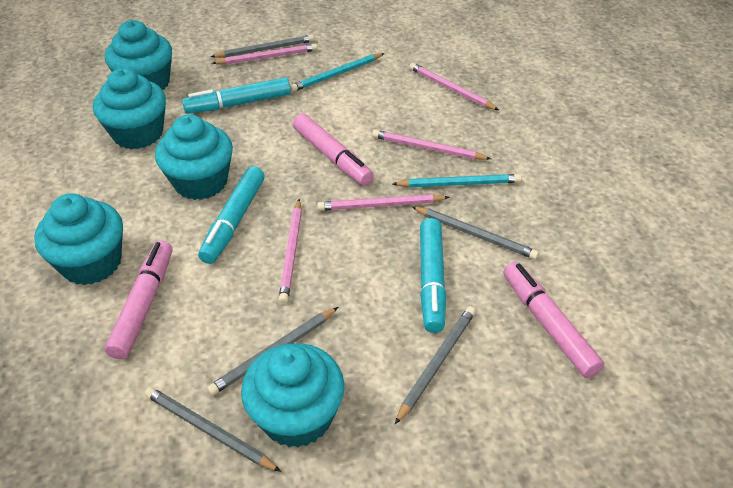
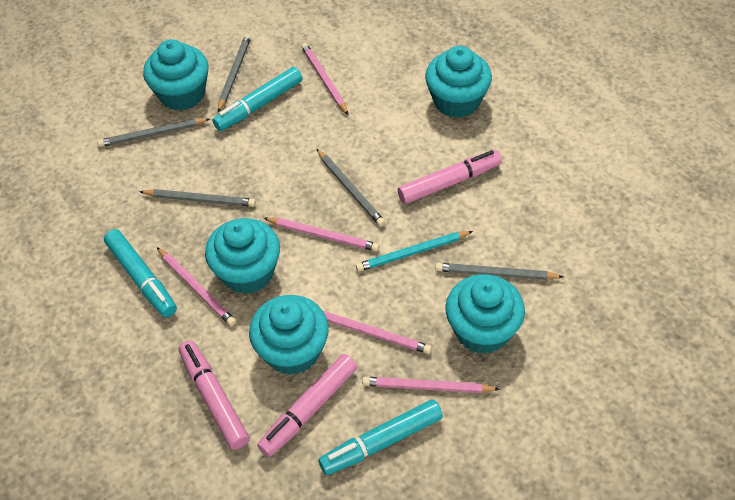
turquoise pencil: [290,53,385,92] [393,174,521,188] = 2 -> [356,231,473,272] = 1

